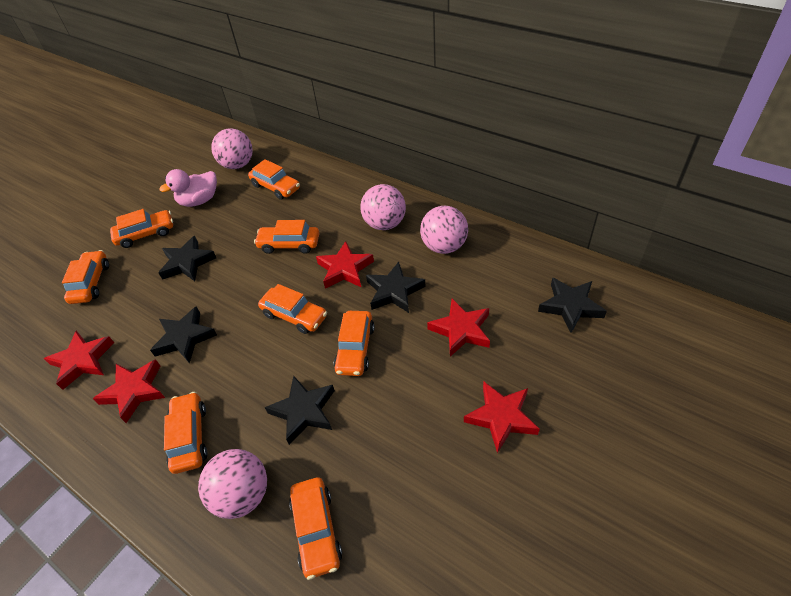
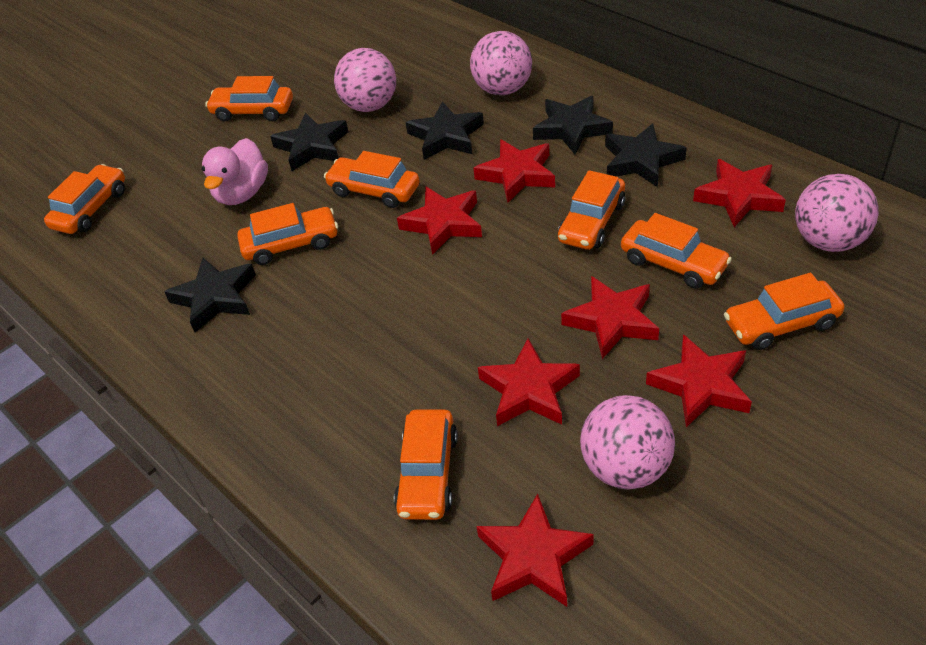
red star: [44,331,114,390] [93,359,165,423] [316,241,374,289] [427,299,490,357] [464,381,540,453] = 5 -> [397,187,482,255] [474,139,555,202] [477,494,594,607] [478,338,580,426] [561,276,659,359] [646,334,752,427] [693,159,786,227] = 7

